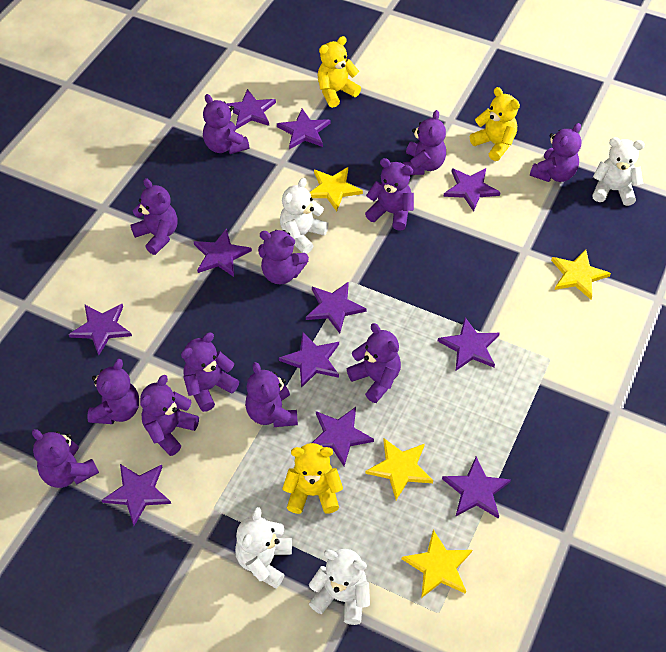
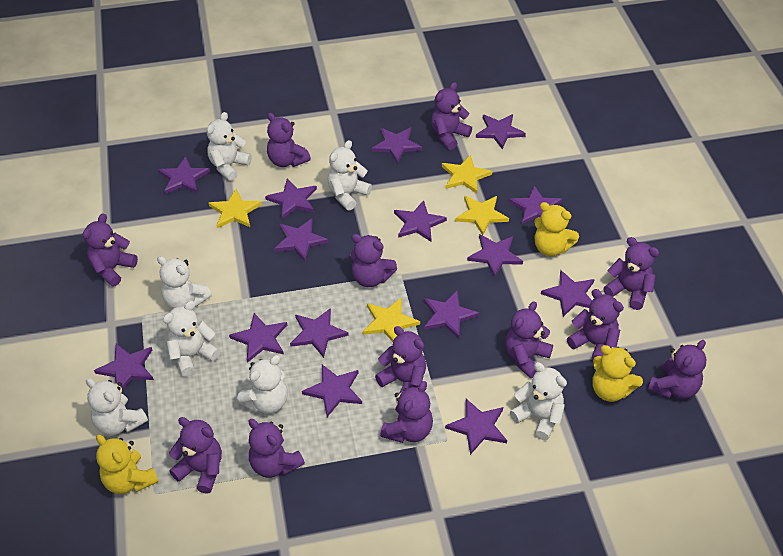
purple star: [69,303,132,355] [102,464,171,526] [194,228,252,277] [227,89,276,129] [277,109,330,149] [279,332,339,388] [306,281,366,333] [312,407,374,466] [438,317,500,370] [442,457,511,519] [443,168,501,212] = 11 -> [94,344,154,390] [158,156,210,194] [229,313,287,363] [265,179,317,219] [274,219,329,261] [290,308,349,358] [302,364,362,417] [372,127,422,164] [394,200,447,242] [424,291,479,339] [445,399,507,455] [467,234,523,278] [476,114,526,149] [509,186,562,225] [541,270,595,317] = 15
white teddy bear: [235,507,292,589] [280,178,329,254] [309,549,370,625] [592,137,645,206] = 4 -> [86,378,148,436] [157,256,212,309] [163,301,220,376] [207,112,252,181] [237,355,288,414] [328,140,372,211] [510,362,567,440] = 7

